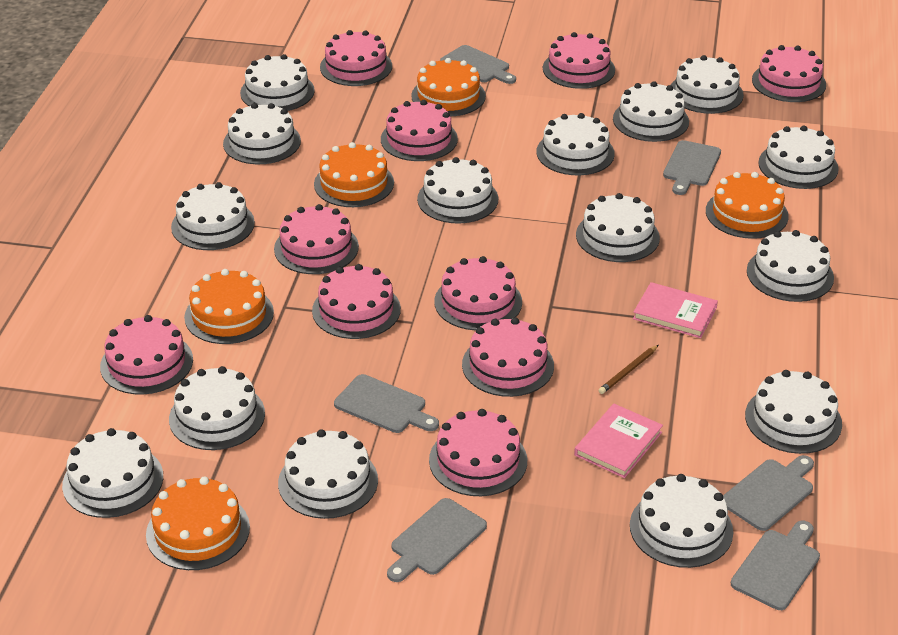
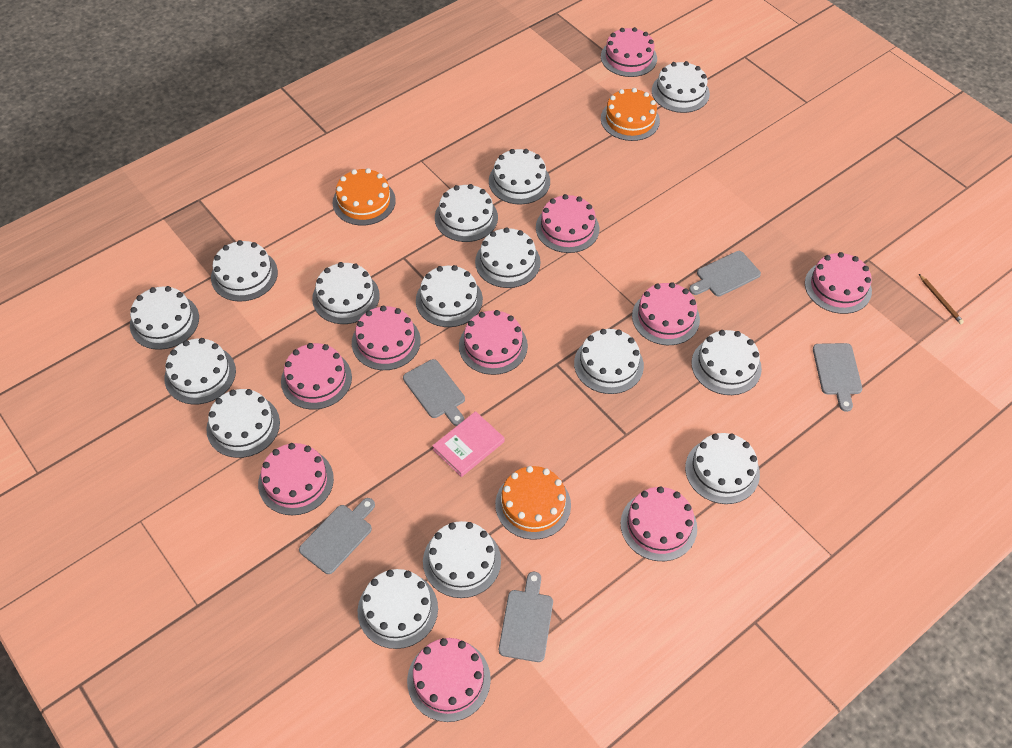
grey cutting board: [334,374,439,433] [387,498,487,582] [440,45,516,84] [663,140,721,195] [723,455,814,531] [731,521,820,610] = 6 -> [299,498,375,574] [403,359,465,426] [499,572,553,662] [689,251,761,296] [813,343,862,412] = 5
orange cake: [146,477,250,570] [184,269,274,344] [314,142,394,207] [411,58,486,116] [706,172,789,239] = 5 -> [333,168,396,225] [495,466,571,540] [601,88,660,141] = 3
pink book: [574,404,663,478] [633,282,718,338] = 2 -> [432,411,505,477] = 1

